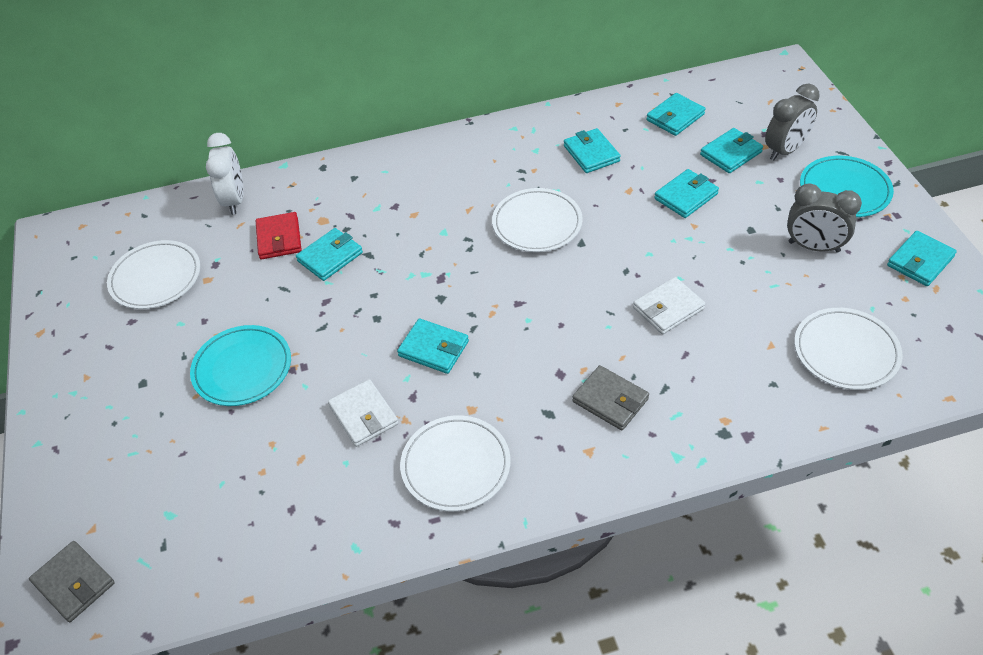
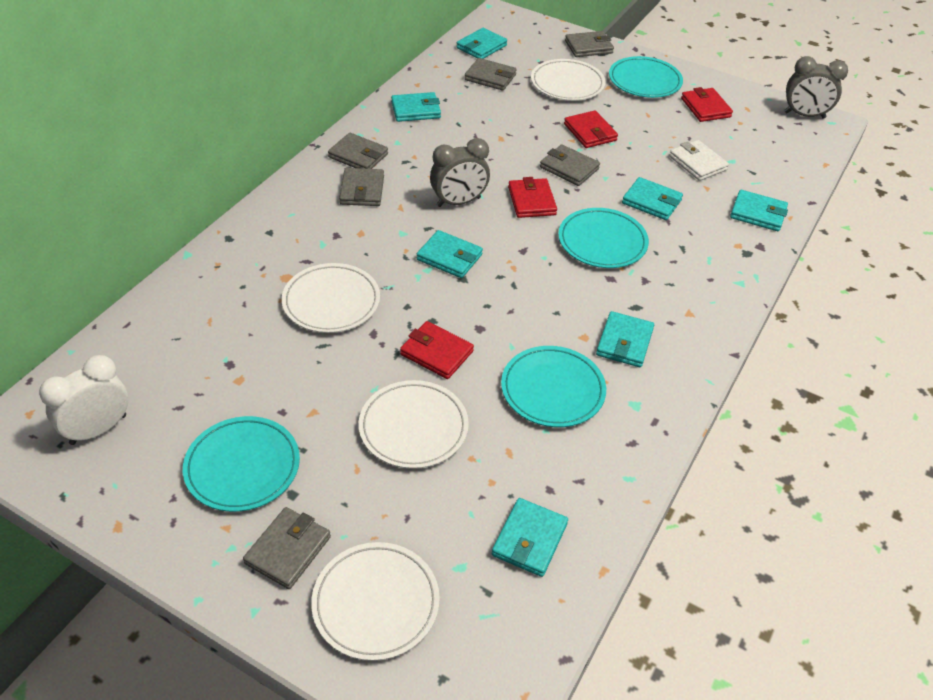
grey wallet: [29,541,115,622] [572,365,649,430] = 2 -> [243,507,331,589] [328,133,388,169] [339,168,384,206] [465,58,517,91] [540,144,600,186] [565,31,614,57] = 6
red wallet: [256,212,302,259] = 1 -> [400,321,474,379] [508,177,557,218] [564,110,618,148] [681,87,733,122] = 4
turquoise plate: [190,325,291,406] [800,156,894,217] = 2 -> [183,416,300,512] [501,346,606,427] [558,208,649,268] [609,56,683,98] = 4
white wallet: [328,379,398,447] [633,277,705,334] = 2 -> [669,140,729,181] = 1

